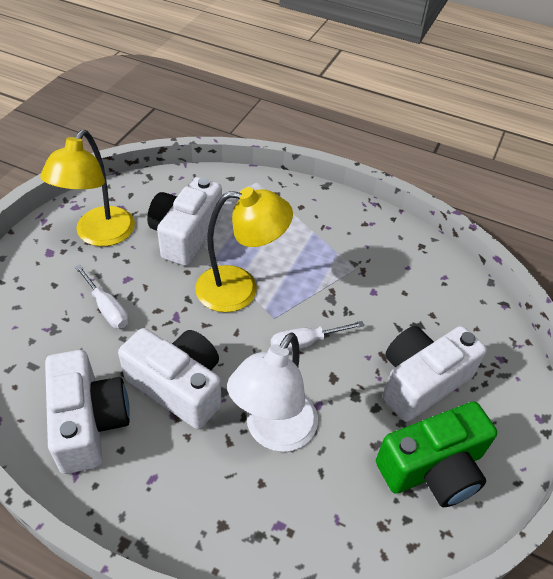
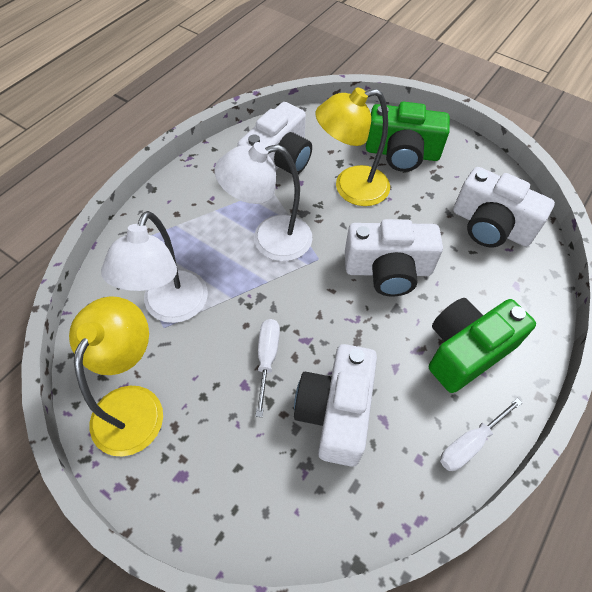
green camera: [376,402,497,507] = 1 -> [366,102,450,172] [429,298,536,393] = 2
white lamp: [227,332,318,452] = 1 -> [101,211,208,323] [214,142,312,261] = 2

